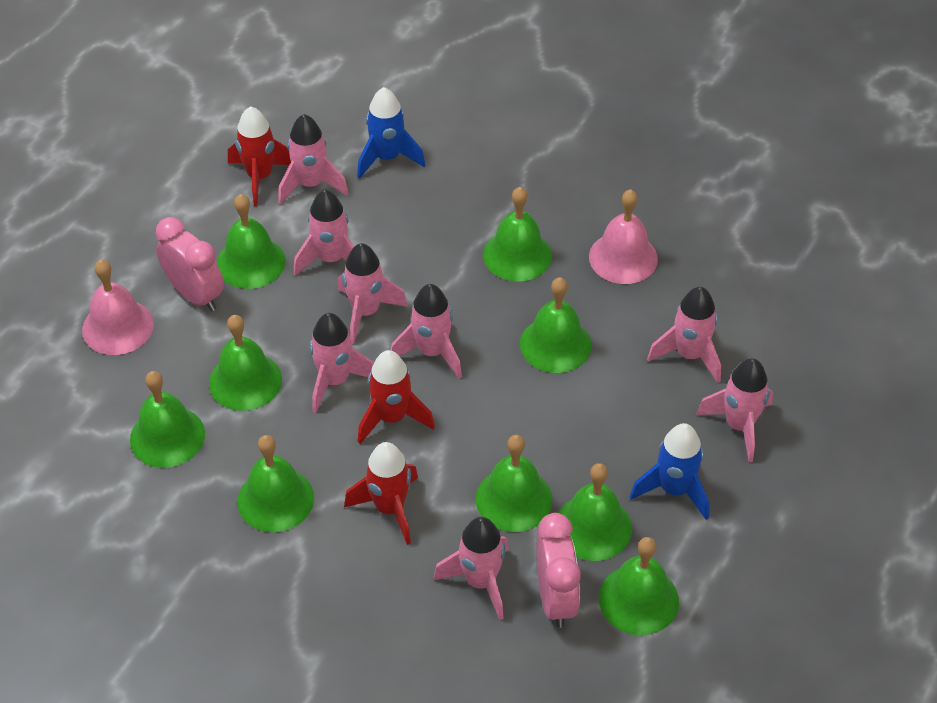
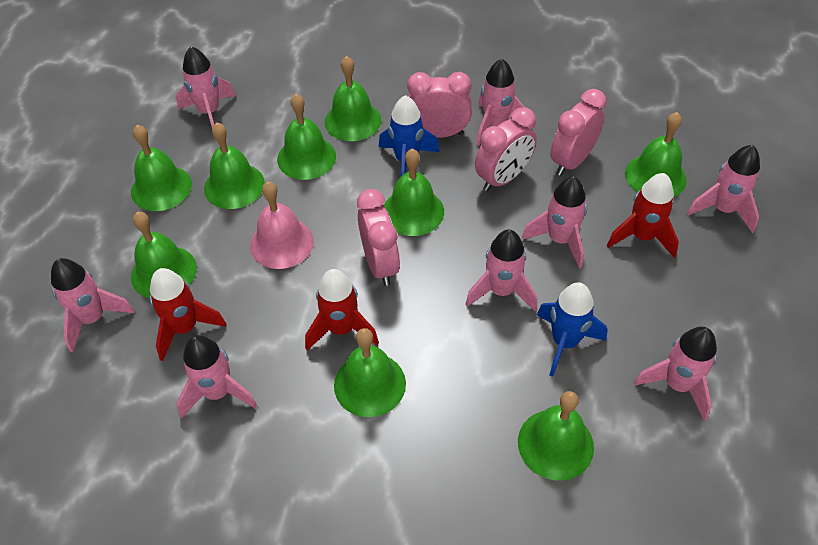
pink bell: [82,260,154,355] [589,189,658,284] = 2 -> [250,182,314,269] = 1
pink clock: [155,217,224,311] [536,513,581,628] = 2 -> [357,189,400,286] [407,72,472,138] [475,107,537,191] [550,89,607,176] = 4

